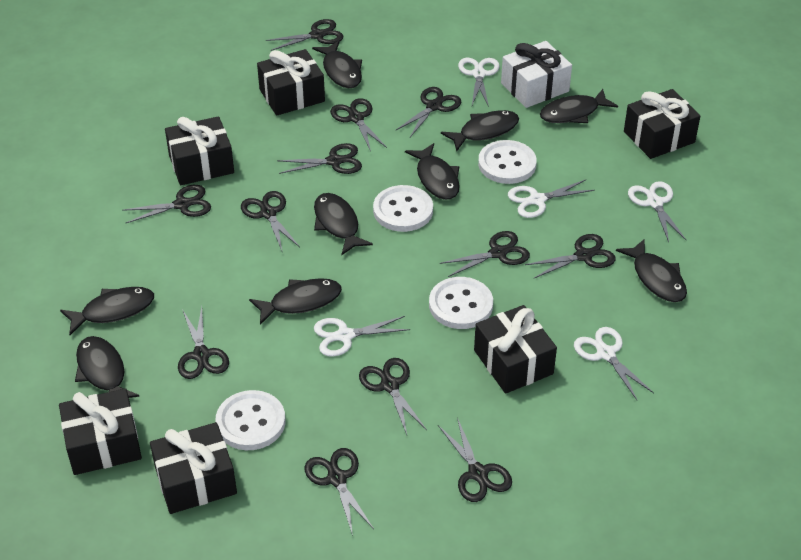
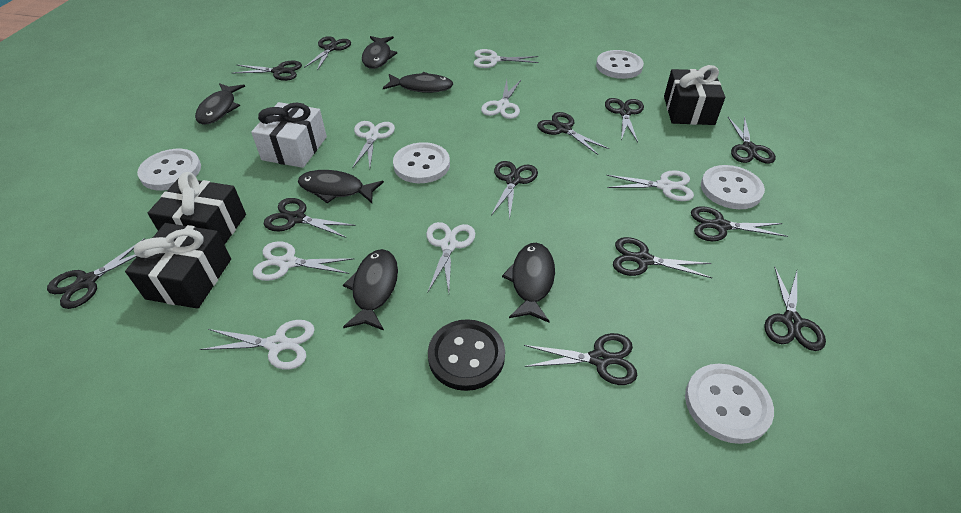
black button: none = 0 -> [428,319,505,391] = 1
black fish: [60,287,154,335] [75,336,139,398] [249,278,342,325] [312,41,362,88] [314,193,373,255] [405,143,460,200] [441,110,519,151] [540,89,618,123] [616,239,687,302] = 9 -> [195,83,245,125] [298,170,384,203] [343,249,398,331] [362,36,397,69] [383,72,453,93] [502,243,555,322] = 6
black gift: [59,388,142,475] [150,422,237,514] [165,116,234,185] [257,49,325,116] [474,305,557,394] [624,89,700,159] = 6 -> [125,223,231,309] [148,172,246,245] [664,65,725,125] = 3
white button: [215,390,285,450] [373,185,433,232] [429,277,493,329] [478,140,537,184] = 4 -> [137,149,201,190] [393,142,450,183] [596,50,644,79] [685,364,774,444] [701,165,765,209] = 5
white scissors: [314,316,410,357] [458,58,500,107] [508,179,595,218] [574,327,654,400] [628,181,687,242] = 5 -> [200,320,315,370] [253,241,355,281] [352,121,395,169] [426,222,475,292] [474,49,539,68] [481,80,521,119] [607,170,694,201] = 7

